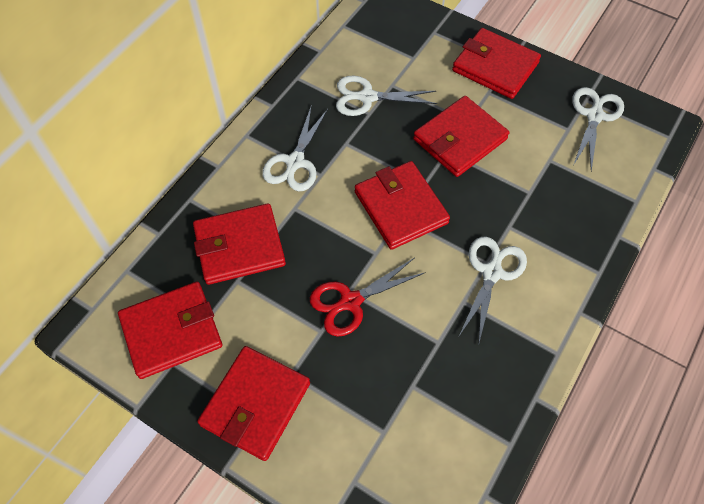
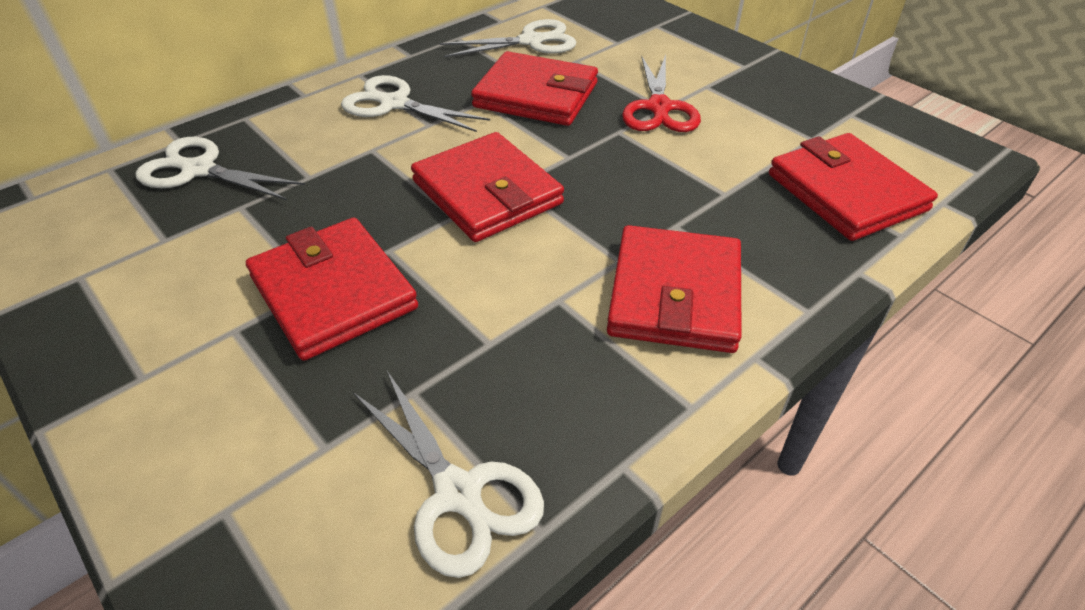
red wallet: [118,282,222,379] [193,203,286,285] [197,346,310,461] [355,161,450,250] [413,96,509,177] [452,28,541,99] = 6 -> [246,218,418,361] [411,132,564,242] [471,51,598,126] [607,225,742,353] [769,133,938,241] = 5

